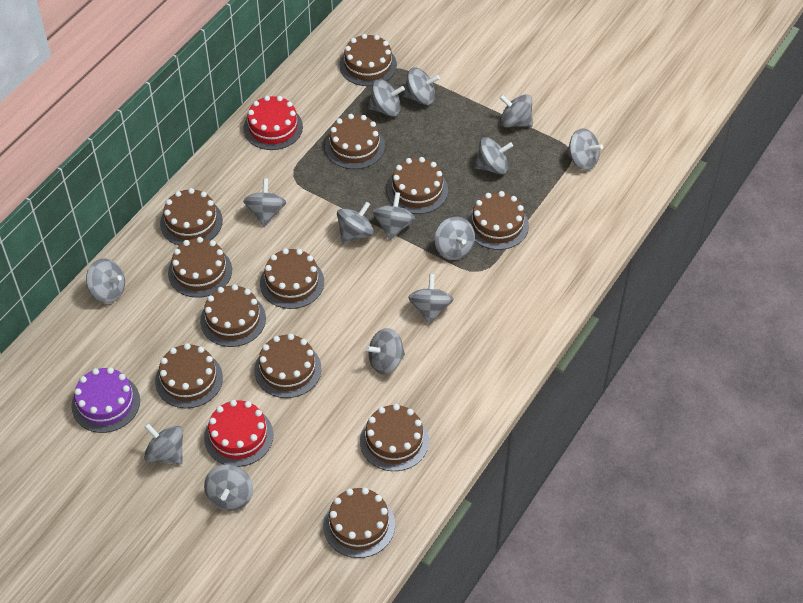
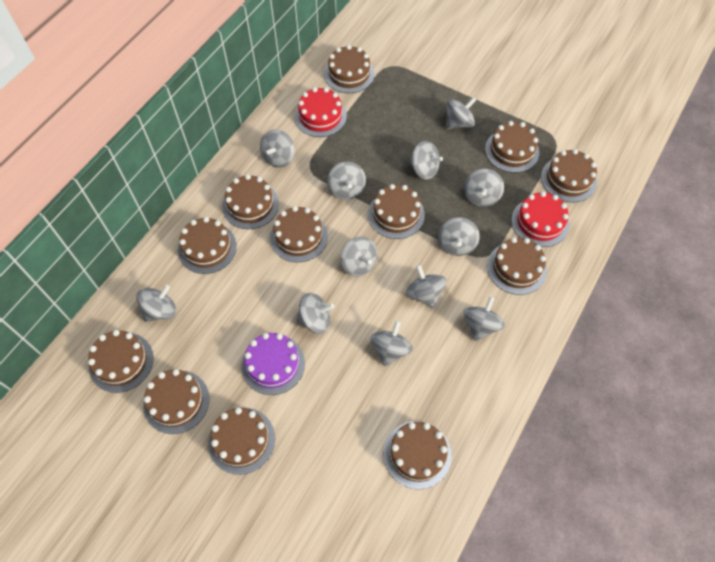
grey spinning top: [86,259,125,303] [144,423,183,464] [204,465,253,511] [243,178,286,226] [337,202,374,243] [366,328,405,374] [368,79,405,117] [373,192,415,240] [403,67,440,105] [408,274,454,325] [434,217,475,260] [474,137,513,174] [499,94,533,127] [566,128,603,170] = 14 -> [136,285,176,322] [260,129,295,168] [297,293,334,334] [327,162,366,200] [340,236,378,277] [370,320,413,366] [406,265,446,308] [410,141,443,180] [438,217,480,256] [446,97,477,129] [463,296,505,341] [464,169,504,207] = 12

